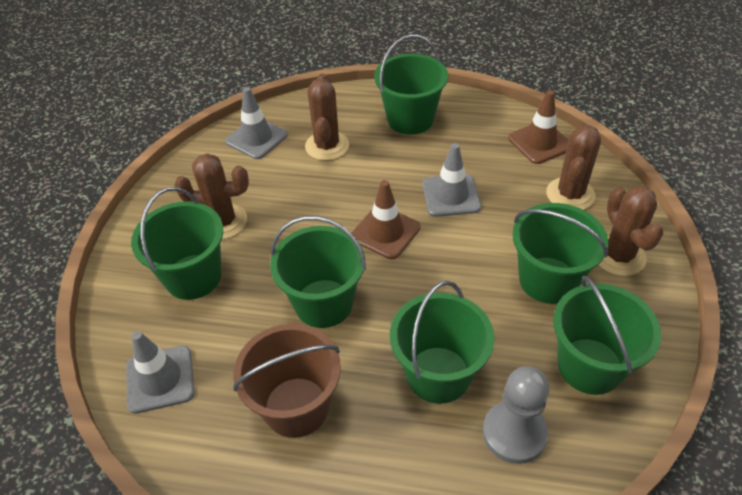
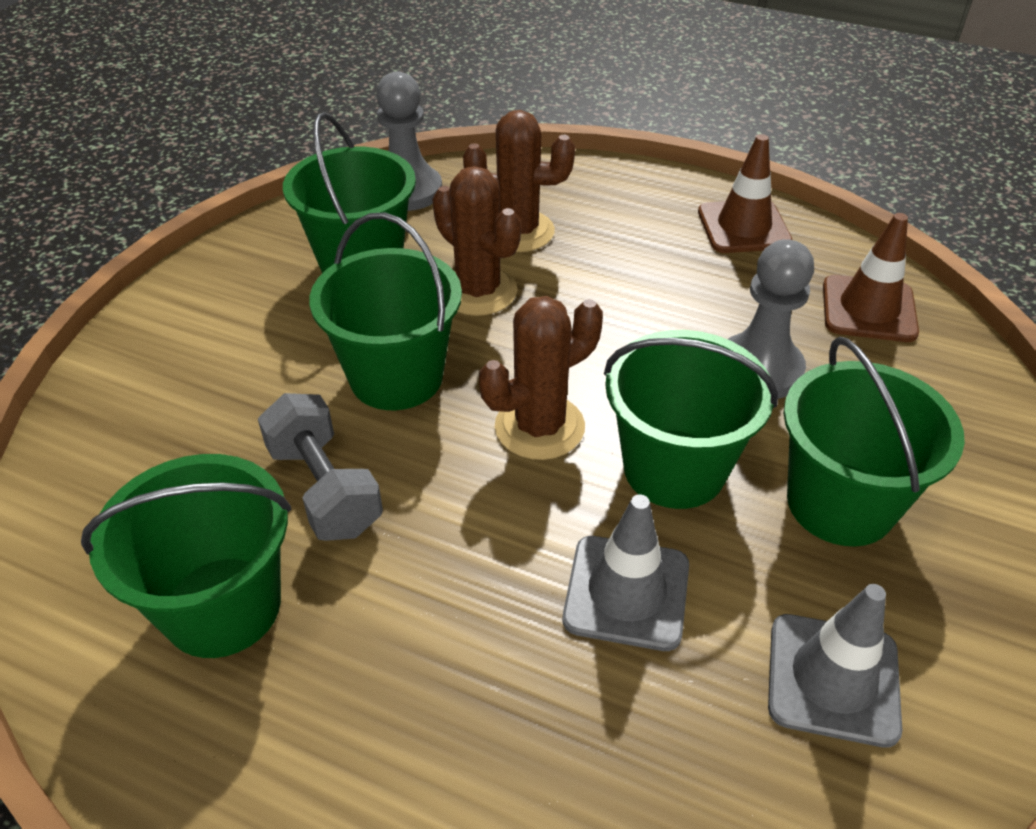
brown bucket: [233,324,341,438] = 1 -> none = 0
brown cactus: [174,153,249,239] [305,74,349,161] [546,125,601,210] [599,186,663,276] = 4 -> [432,166,521,316] [463,110,575,252] [479,296,603,460] = 3
green bucket: [131,187,223,300] [270,216,366,328] [374,34,448,135] [390,281,494,404] [512,203,608,304] [553,276,661,395] = 6 -> [81,454,291,658] [283,112,416,273] [309,212,462,410] [604,330,778,509] [784,337,965,547] = 5
grey dumbbell: none = 0 -> [258,393,383,541] = 1
grey pawn: [483,366,549,464] = 1 -> [376,72,442,211] [728,239,814,399] = 2
grey traffic cone: [126,331,194,414] [225,87,288,159] [422,143,481,217] = 3 -> [563,494,689,651] [768,584,902,748] = 2

